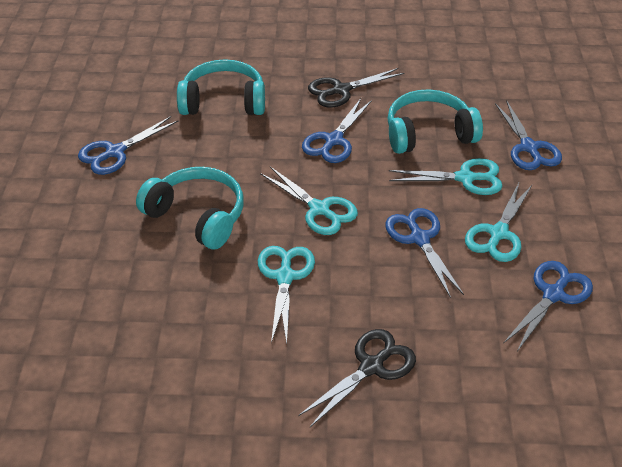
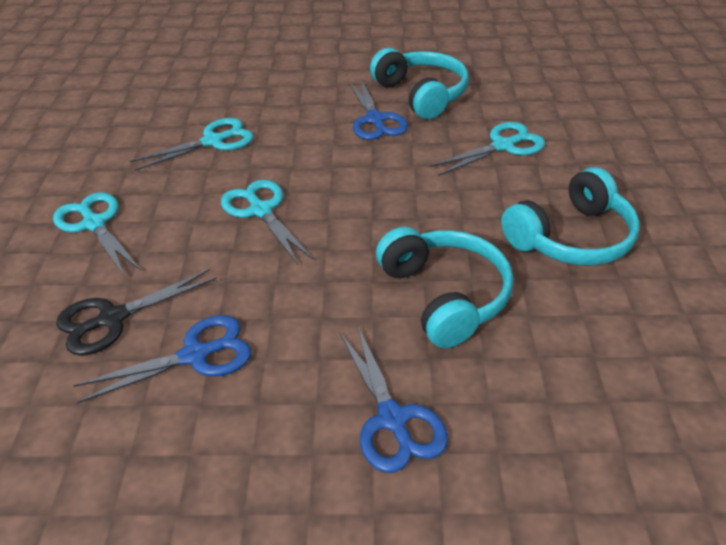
black scissors: [298,329,416,427] [308,68,405,107] = 2 -> [56,269,217,356] = 1
blue scissors: [78,116,178,175] [302,98,372,163] [385,208,464,298] [495,100,562,170] [504,261,593,351] = 5 -> [73,315,251,403] [340,325,448,473] [348,80,408,140] = 3

